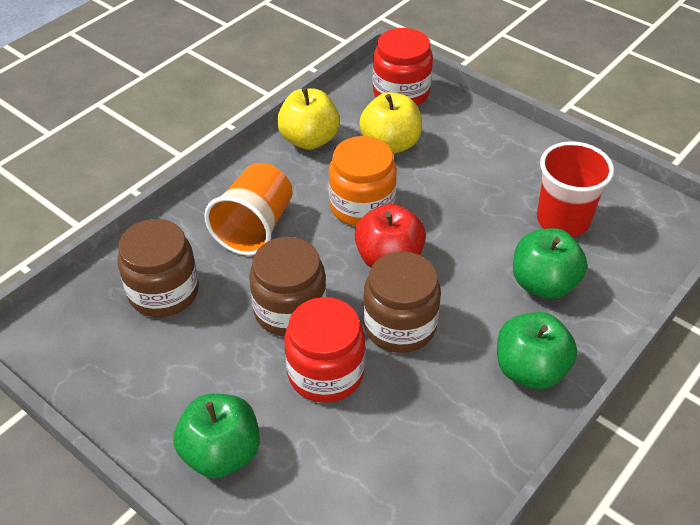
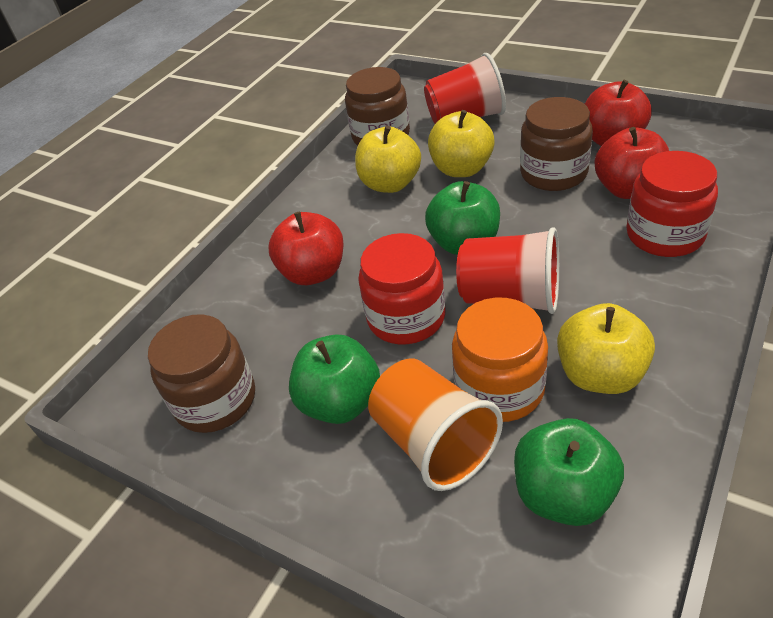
red apple: [354,204,426,268] = 1 -> [269,212,344,285] [585,80,652,146] [595,127,669,199] = 3
red cup: [537,141,614,237] = 1 -> [424,53,506,124] [456,227,559,314] = 2
yellow apple: [277,88,340,150] [359,92,422,154] = 2 -> [355,126,421,193] [428,110,495,177] [557,303,655,394] = 3

